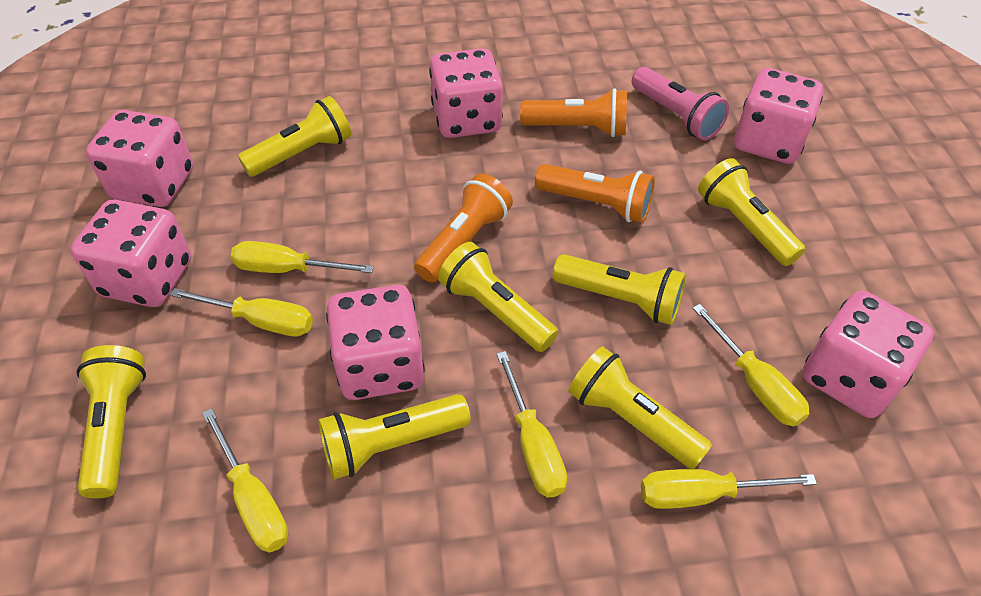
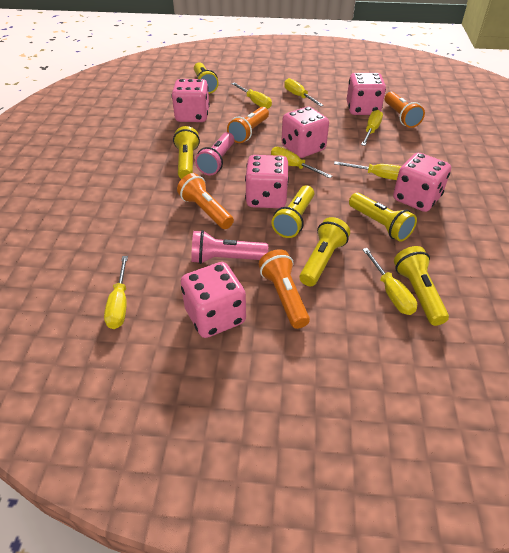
orange flashlight: [414,173,513,283] [520,88,627,137] [535,164,655,223] = 3 -> [177,173,234,229] [227,107,269,143] [259,249,310,329] [385,92,425,128] = 4
pink flashlight: [632,67,729,140] = 1 -> [191,230,268,264] [195,132,234,175] = 2
yellow flashlight: [77,345,146,498] [238,96,352,177] [318,394,471,480] [438,242,559,352] [553,254,686,325] [568,346,712,469] [698,158,806,266] = 7 -> [173,126,200,179] [194,62,219,94] [272,185,314,238] [299,217,350,286] [349,193,417,242] [394,246,449,326] = 6
yellow screwdriver: [170,288,313,337] [202,408,289,553] [231,241,374,273] [496,351,567,498] [641,469,817,509] [693,304,810,426] = 6 -> [104,256,128,329] [232,82,272,109] [271,147,332,178] [284,78,324,106] [334,161,401,180] [361,110,383,146] [362,248,417,315] = 7

